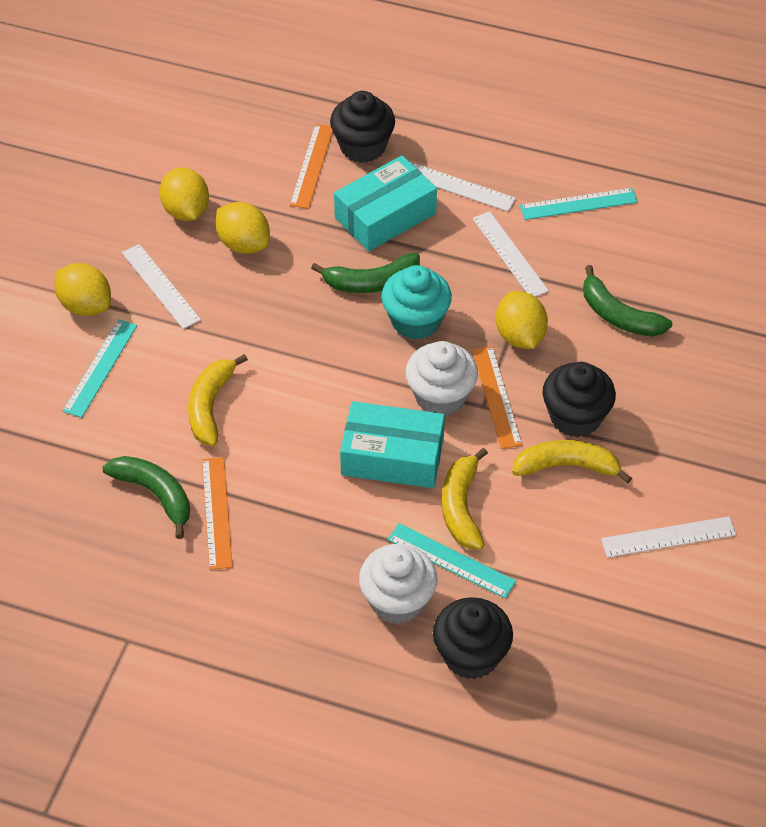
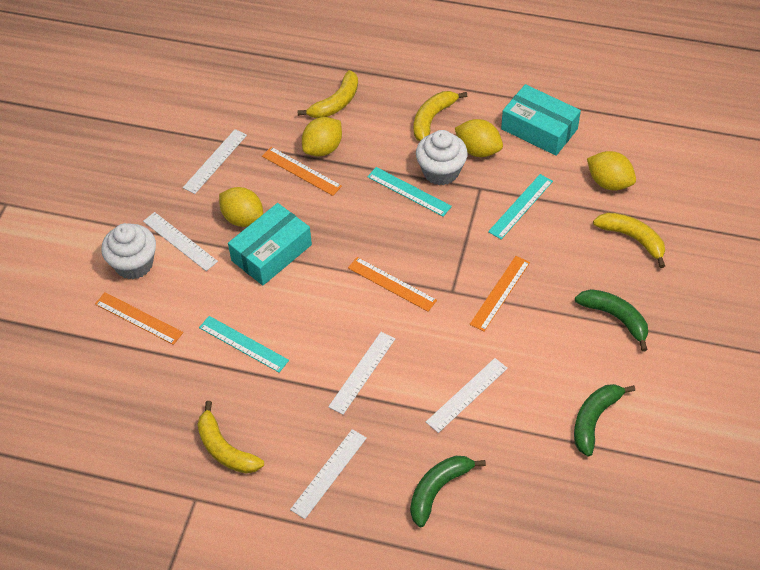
black cupcake: [330,91,395,163] [433,597,513,680] [542,362,616,438] = 3 -> none = 0
orange ruler: [202,457,233,570] [290,124,333,209] [472,346,522,449] = 3 -> [95,292,183,345] [262,147,342,196] [348,257,437,312] [469,256,530,332] = 4
turquoise cupcake: [381,265,452,340] = 1 -> none = 0
white ruler: [122,244,201,329] [410,162,516,212] [472,211,549,297] [601,516,736,558] = 4 -> [143,212,218,271] [183,129,247,194] [290,429,367,519] [328,332,395,415] [426,358,508,433] = 5
yellow banana: [188,354,248,446] [442,448,488,549] [512,440,632,484] = 3 -> [197,401,264,473] [297,70,358,118] [414,91,467,141] [593,213,665,268] = 4

